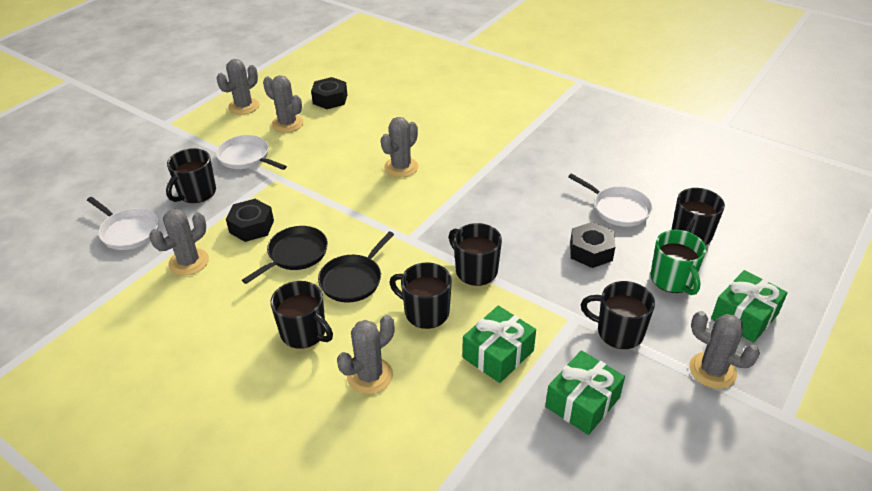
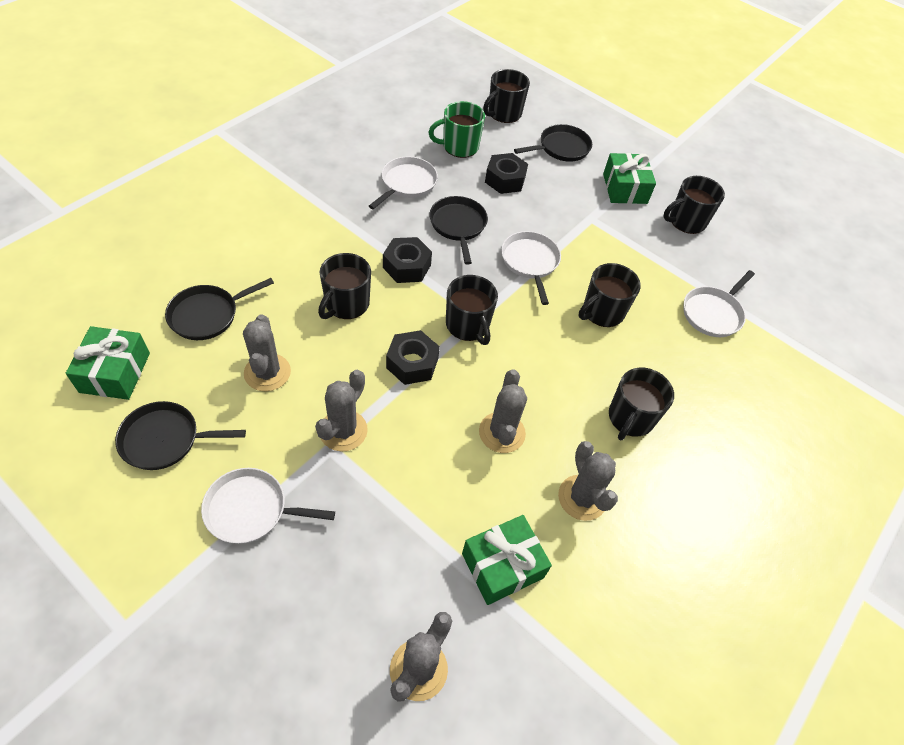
black pan: [242,226,328,284] [318,232,394,303] = 2 -> [115,401,246,470] [165,278,274,340] [429,196,488,265] [514,124,592,162] = 4
grey cactus: [149,209,209,276] [217,59,259,115] [263,75,304,133] [337,315,394,394] [381,117,418,177] [689,311,760,389] = 6 -> [243,315,291,391] [315,370,368,452] [390,612,452,702] [479,370,527,453] [558,441,618,521] = 5
white pan: [87,197,159,250] [216,135,287,170] [568,174,653,227] = 3 -> [201,468,335,544] [369,156,438,209] [501,231,561,305] [684,270,755,337] = 4

